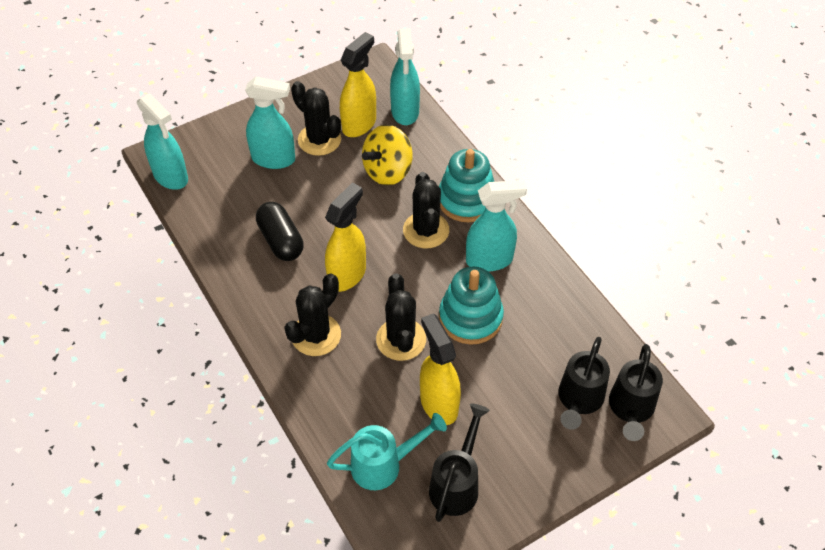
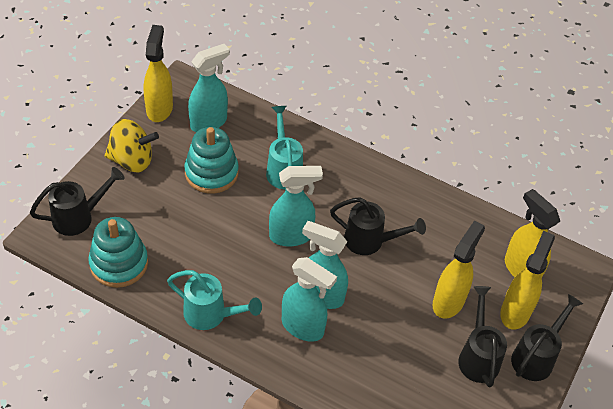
black cactus: [284,274,341,356] [291,81,341,156] [376,273,426,361] [403,172,449,248] = 4 -> none = 0
black capsule: [256,202,304,261] = 1 -> none = 0
black watering can: [429,403,490,522] [558,337,610,430] [609,344,663,441] = 3 -> [30,167,124,236] [330,197,426,255] [458,286,507,387] [511,294,583,381] = 4
turquoise watering can: [327,413,447,490] = 1 -> [167,270,262,330] [266,106,303,189] = 2
yellow spray bottle: [325,183,366,292] [340,32,376,137] [420,313,461,425] = 3 -> [144,25,173,122] [433,221,485,319] [500,231,555,330] [505,189,560,277] = 4

